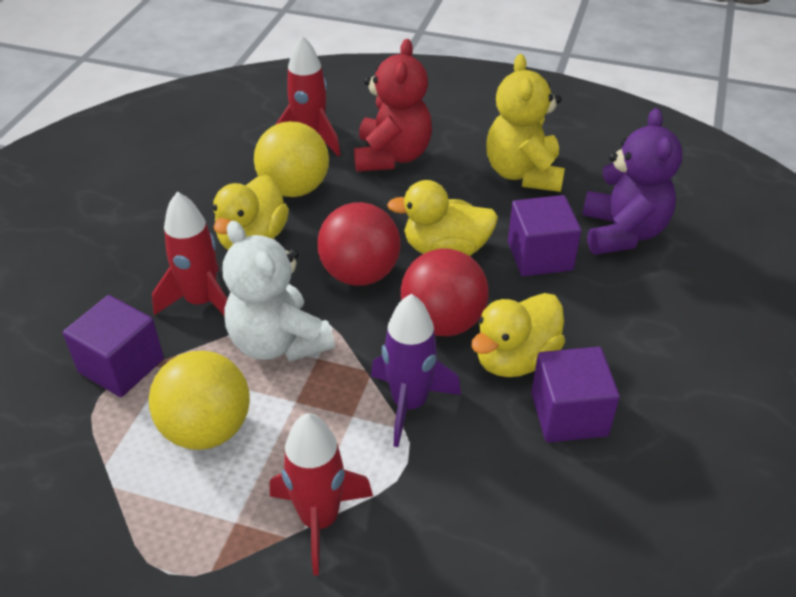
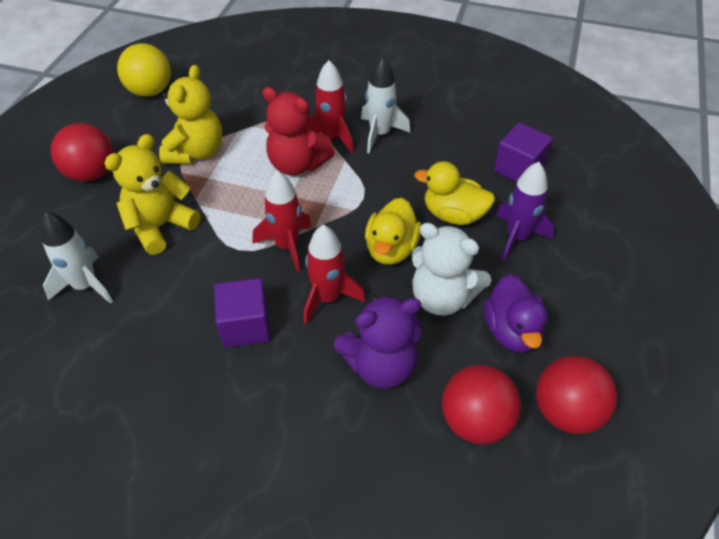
purple cube: [63,295,164,397] [508,195,581,276] [531,347,620,443] = 3 -> [214,278,270,348] [494,123,553,182] = 2
purple duck: none = 0 -> [484,274,548,353] = 1
red ball: [317,202,401,286] [401,249,489,336] = 2 -> [51,123,113,181] [442,365,521,444] [536,356,617,434] = 3
white rocket: none = 0 -> [40,212,113,304] [361,57,410,154] = 2
yellow ball: [149,351,250,450] [254,121,329,197] = 2 -> [117,43,171,97] = 1
yellow duck: [213,175,289,250] [387,180,498,256] [471,293,565,377] = 3 -> [365,198,421,265] [414,161,495,225] = 2
yellow teddy bear: [486,54,565,192] = 1 -> [104,134,201,255] [159,65,222,164] = 2

